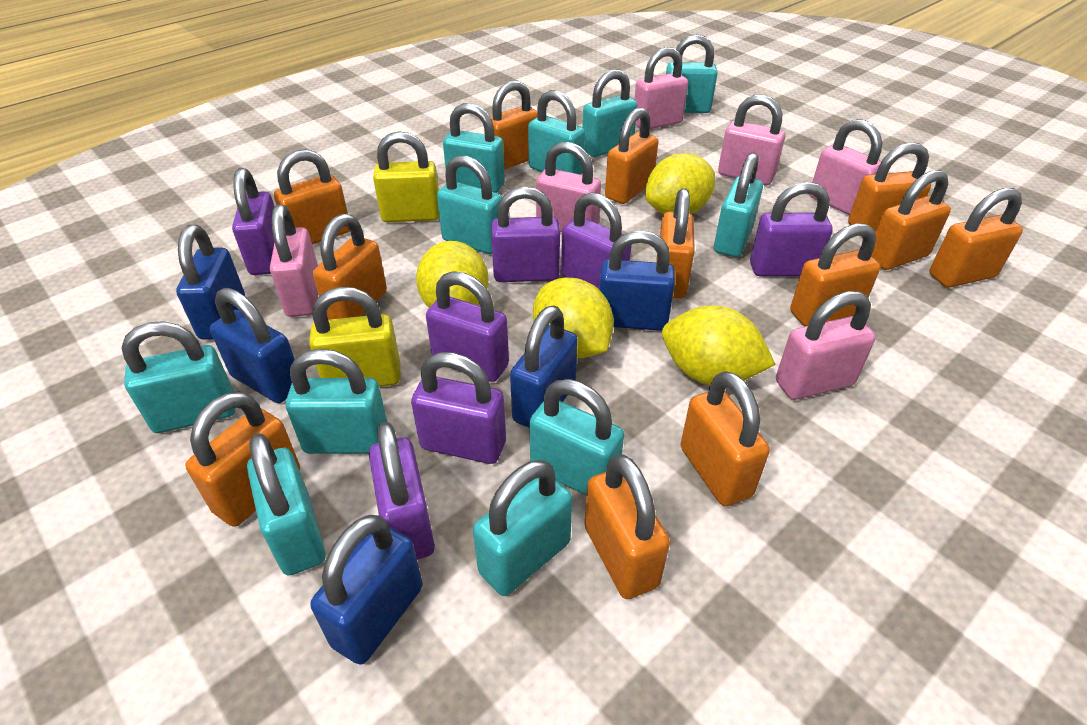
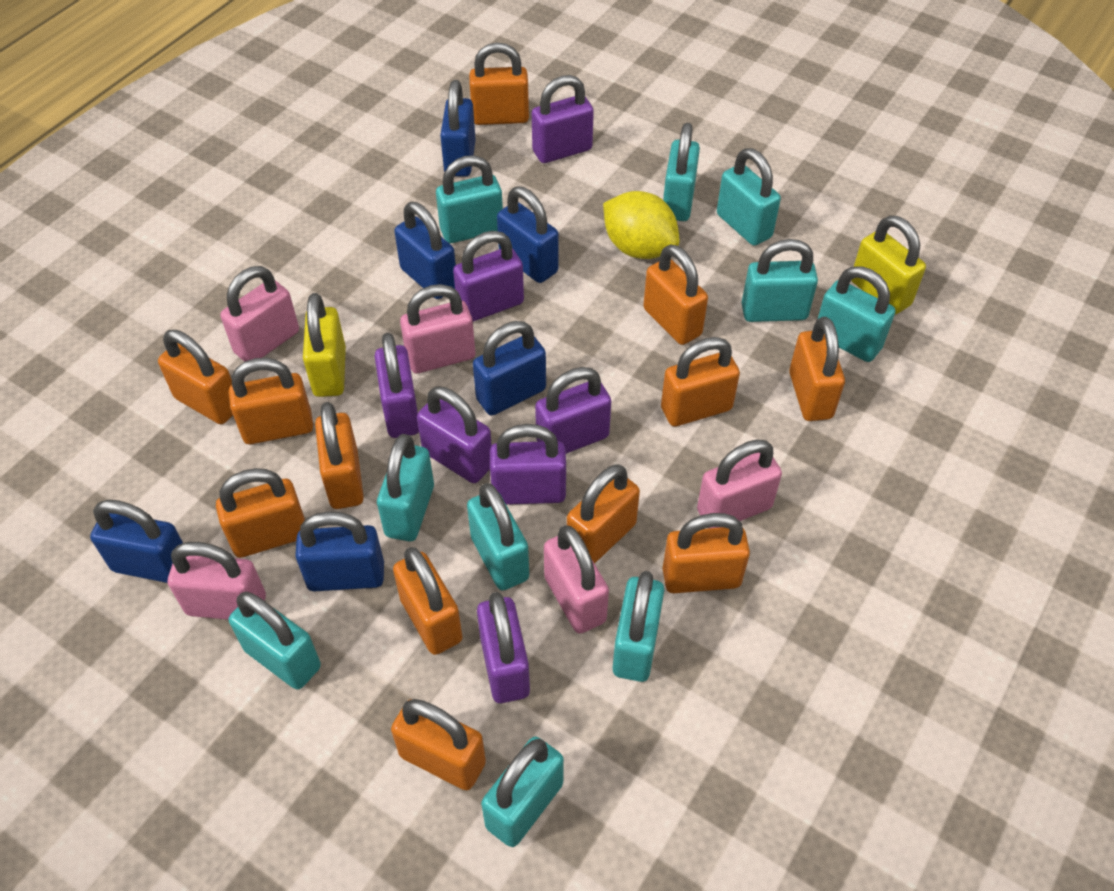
blue padlock: [176,225,245,340] [210,288,295,403] [310,515,423,665] [510,306,578,428] [599,230,675,331] = 5 -> [90,500,183,583] [295,511,384,591] [394,202,456,299] [440,80,476,177] [473,321,546,415] [497,187,559,283] = 6
pink padlock: [270,204,318,317] [536,142,601,232] [634,47,688,129] [718,95,785,185] [776,291,876,400] [809,119,882,215] = 6 -> [168,542,266,620] [220,266,299,362] [400,284,475,374] [544,525,609,634] [697,440,782,528] = 5
turquoise padlock: [122,321,235,433] [247,433,326,575] [286,349,387,454] [437,155,502,254] [443,103,505,193] [473,460,573,596] [528,90,585,175] [529,379,624,496] [582,69,637,157] [666,34,718,113] [714,152,763,257] = 11 -> [229,592,321,690] [377,434,434,541] [436,155,503,243] [467,483,529,590] [481,737,564,847] [613,571,664,682] [663,123,700,221] [717,148,781,246] [741,239,818,322] [817,266,895,362] = 10
yellow lemon: [416,241,489,308] [533,277,614,358] [645,153,715,214] [662,305,776,385] = 4 -> [603,191,679,259] = 1

